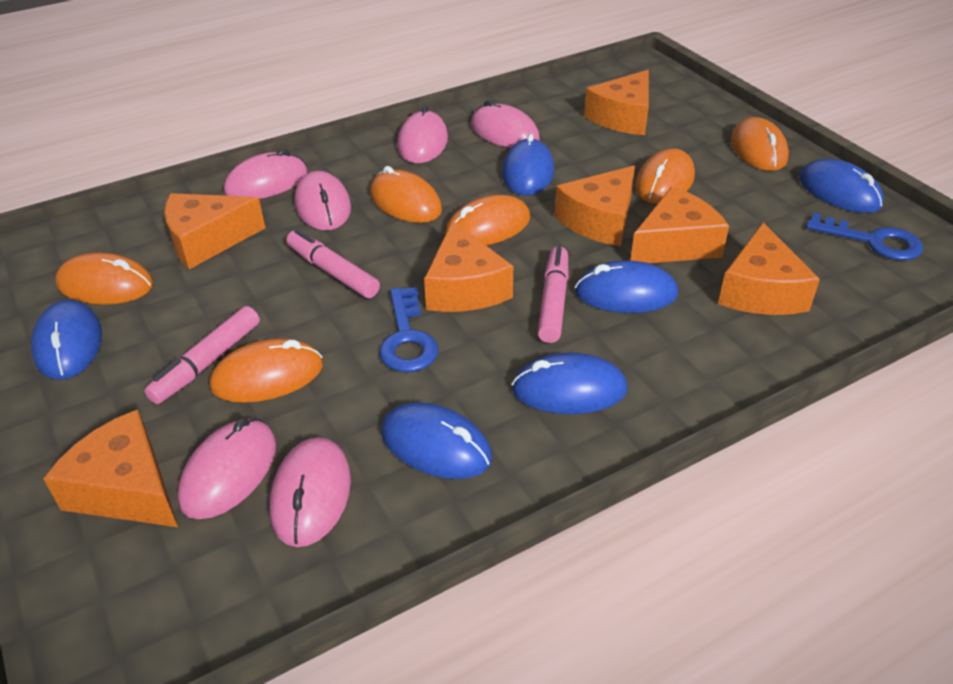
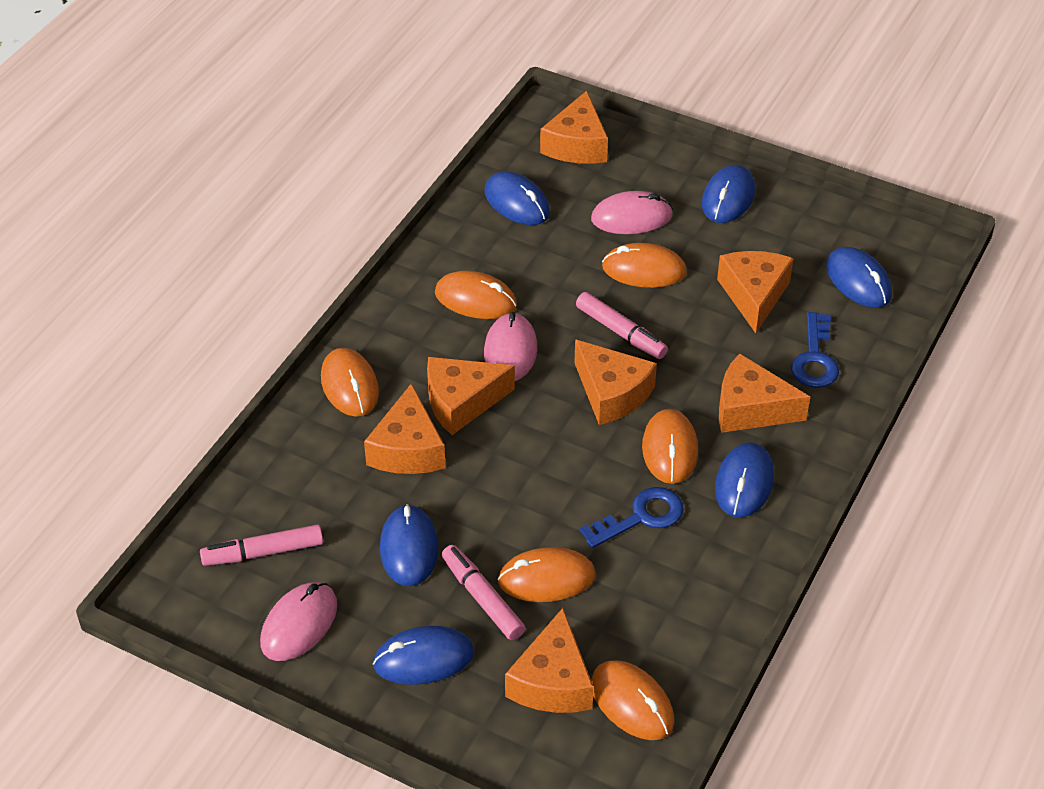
pink mouse: [178,418,276,519] [224,149,307,199] [269,437,351,547] [294,171,351,230] [397,106,448,163] [471,100,540,148] = 6 -> [260,582,337,661] [484,312,537,381] [591,191,673,234] = 3

